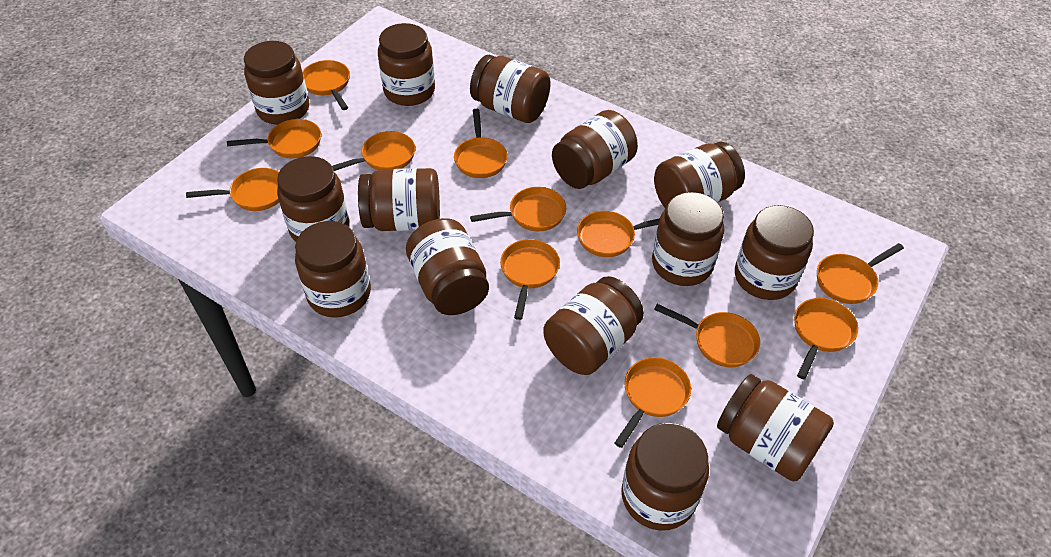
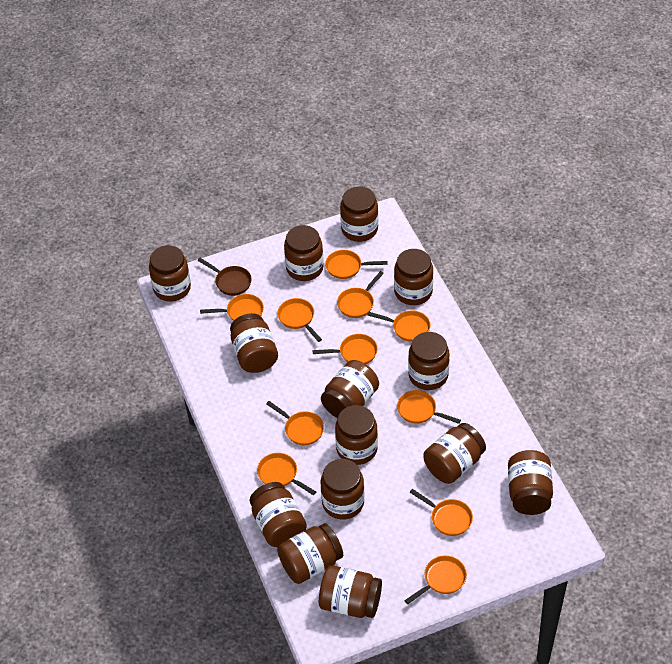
brown pan: none = 0 -> [198,258,252,296] = 1
orange pan: [186,168,279,211] [227,119,321,158] [302,60,350,110] [332,131,415,171] [454,109,507,178] [470,187,566,231] [500,239,560,320] [577,211,660,257] [615,357,691,448] [654,304,760,368] [794,298,858,379] [817,243,904,304] = 12 -> [200,294,264,321] [257,453,316,495] [266,401,324,445] [277,298,322,342] [313,334,378,364] [325,250,388,279] [337,271,384,318] [368,310,430,342] [397,390,461,424] [404,556,467,604] [409,489,473,536] = 11

